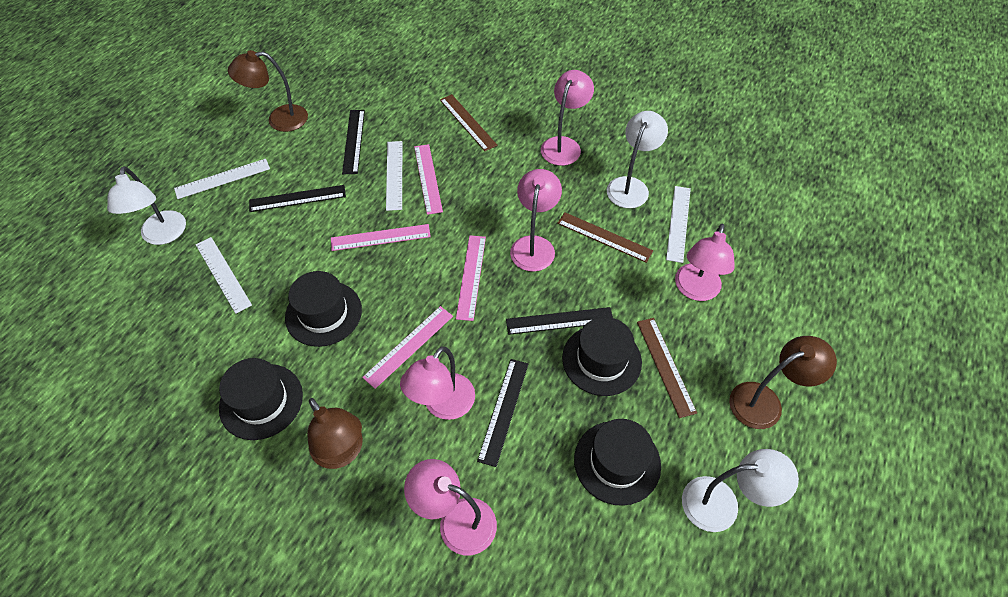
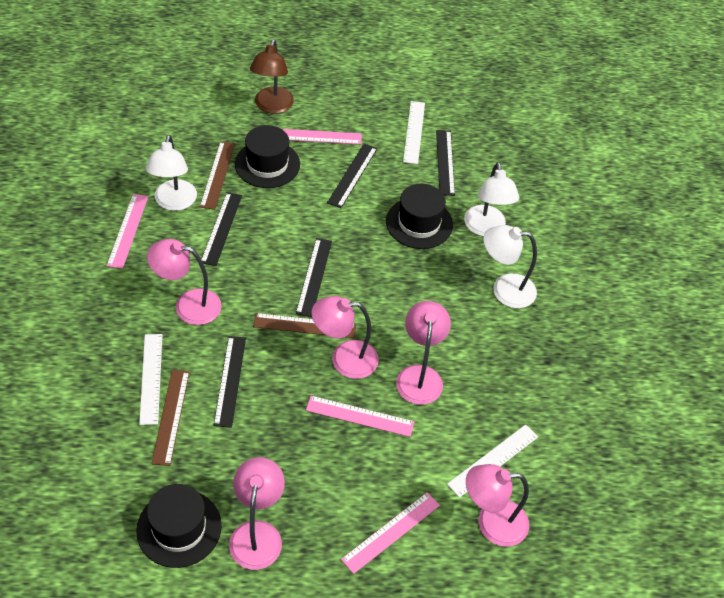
black hat: [219,358,303,440] [285,271,362,347] [562,317,642,396] [574,419,661,506] = 4 -> [136,484,222,568] [235,125,300,188] [386,184,453,249] = 3
black ruler: [249,185,346,212] [342,110,365,174] [477,359,528,467] [506,307,613,335] = 4 -> [201,192,242,266] [213,336,246,428] [296,238,332,317] [327,144,377,208] [436,130,455,196] = 5
brown lamp: [228,50,308,132] [307,398,363,469] [729,336,837,429] = 3 -> [250,39,294,114] = 1
white ruler: [174,159,270,199] [196,237,252,314] [386,141,402,211] [666,186,691,263] = 4 -> [139,334,162,425] [403,101,425,164] [447,424,538,498] = 3

